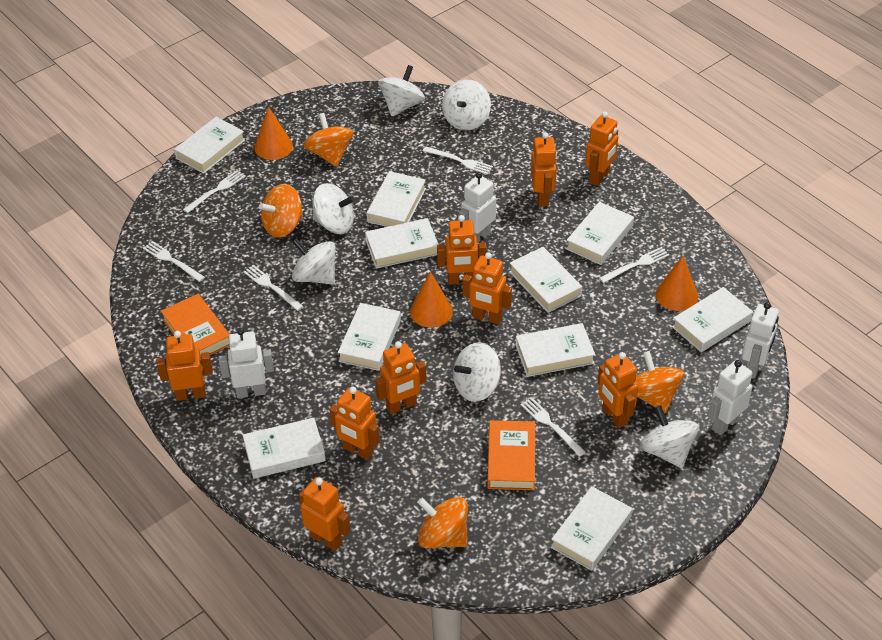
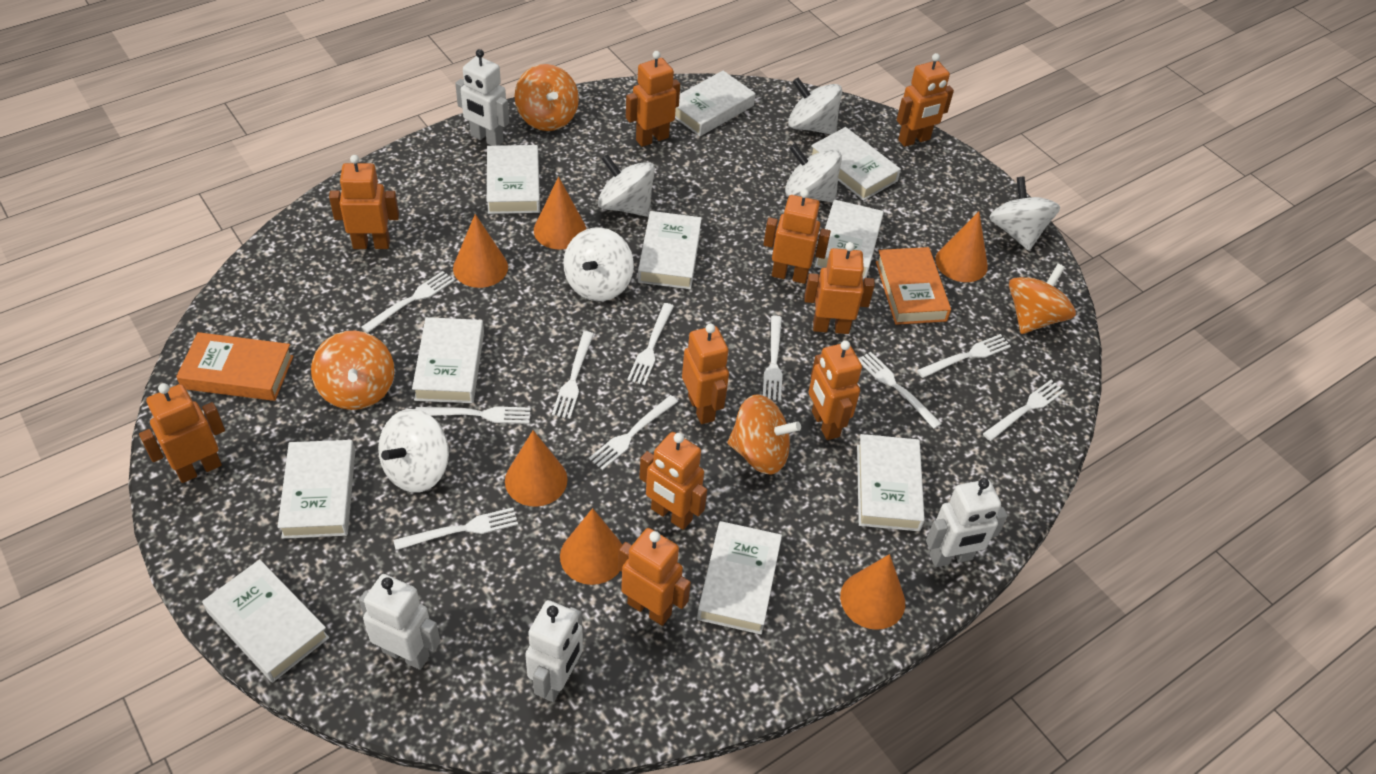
orange cone: [254,107,293,160] [410,272,453,328] [656,256,698,311] = 3 -> [453,214,508,288] [505,430,568,507] [534,177,586,249] [560,508,622,585] [840,554,905,630] [935,211,988,282] = 6
orange robot: [157,331,213,401] [299,477,350,551] [329,387,380,460] [375,341,427,414] [437,215,487,285] [463,252,512,325] [531,132,557,207] [585,112,618,186] [598,352,638,428] = 9 -> [139,383,225,483] [329,155,399,249] [618,528,691,626] [626,51,680,147] [639,432,707,530] [682,323,729,424] [763,189,831,284] [804,242,875,334] [809,340,862,440] [897,53,954,147] = 10
white fork: [143,241,205,282] [183,170,246,213] [243,265,303,311] [423,146,493,175] [520,397,586,457] [599,247,669,283] = 6 -> [361,271,454,333] [393,508,518,550] [416,406,531,424] [552,331,594,419] [589,395,678,470] [627,303,674,385] [763,316,783,401] [858,352,942,429] [917,334,1011,378] [983,380,1065,441] = 10

